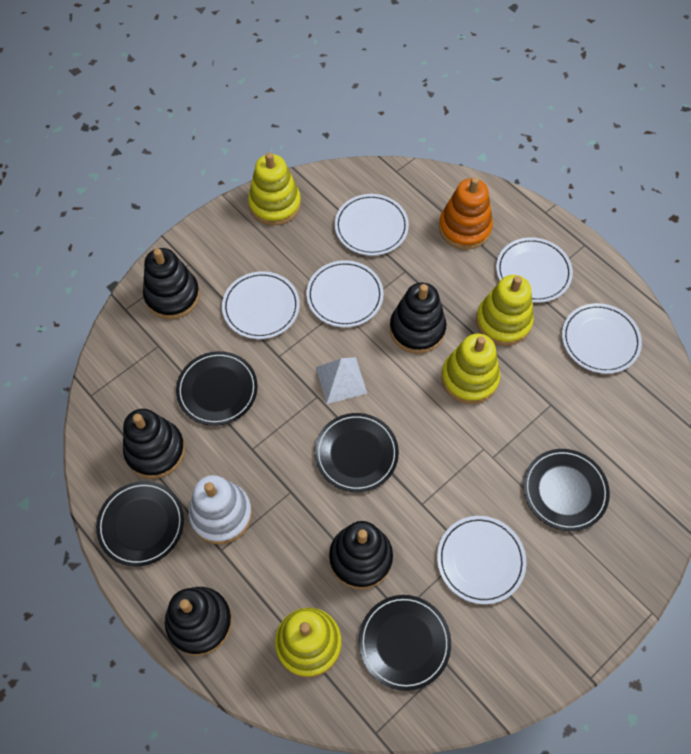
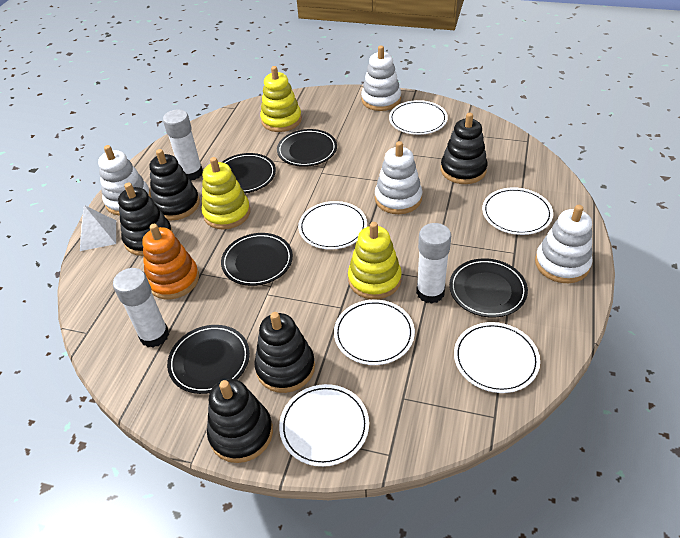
white glue stick: none = 0 -> [113,268,169,348] [163,110,203,181] [416,223,451,304] = 3
white stacking toy: [189,475,252,544] = 1 -> [98,145,151,216] [361,46,401,111] [375,141,423,214] [535,205,593,283] = 4
yellow stacking toy: [248,152,301,226] [275,608,342,678] [441,334,500,404] [476,275,534,346] = 4 -> [202,157,250,230] [260,66,302,132] [348,222,402,299] = 3

